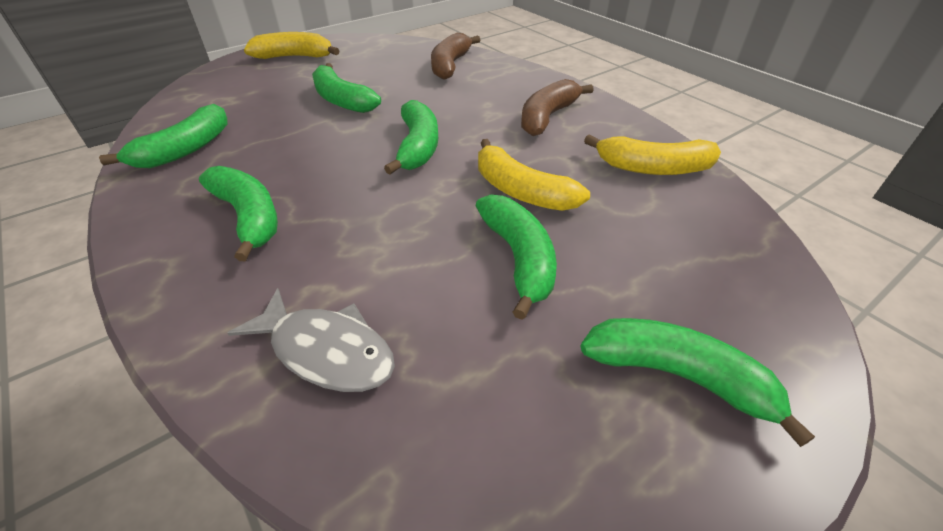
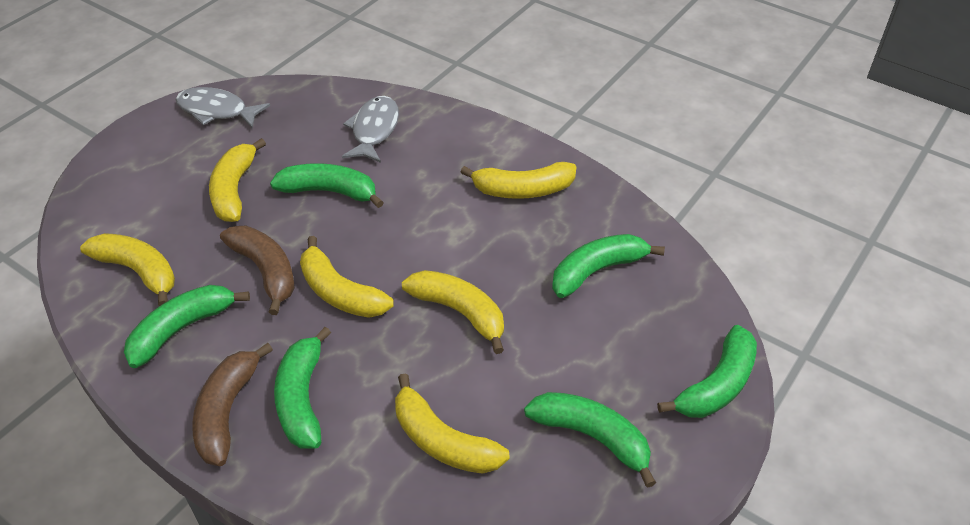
grey fish: [227,288,395,392] = 1 -> [175,87,270,128] [342,96,399,163] = 2
yellow banana: [244,32,340,59] [478,139,590,211] [584,135,721,175] = 3 -> [80,233,175,306] [209,138,266,222] [300,236,394,318] [395,373,510,474] [402,270,504,354] [460,162,577,199] = 6

